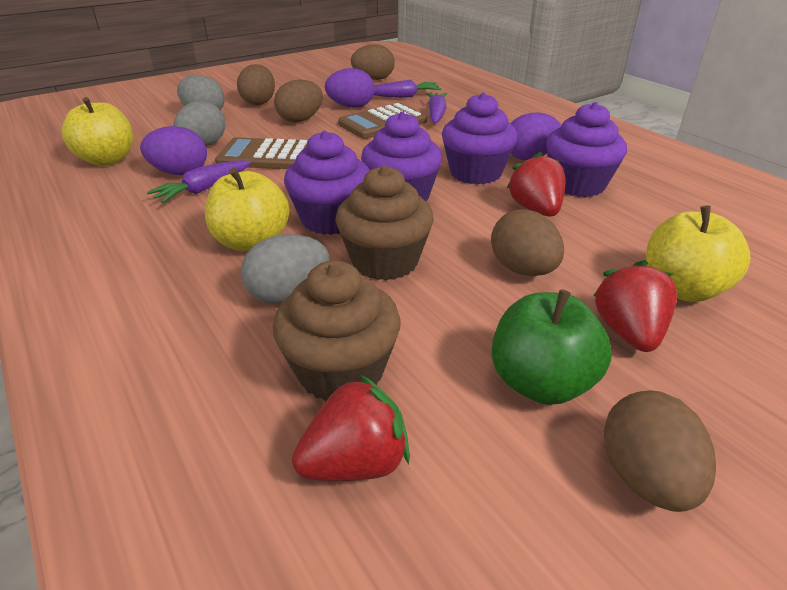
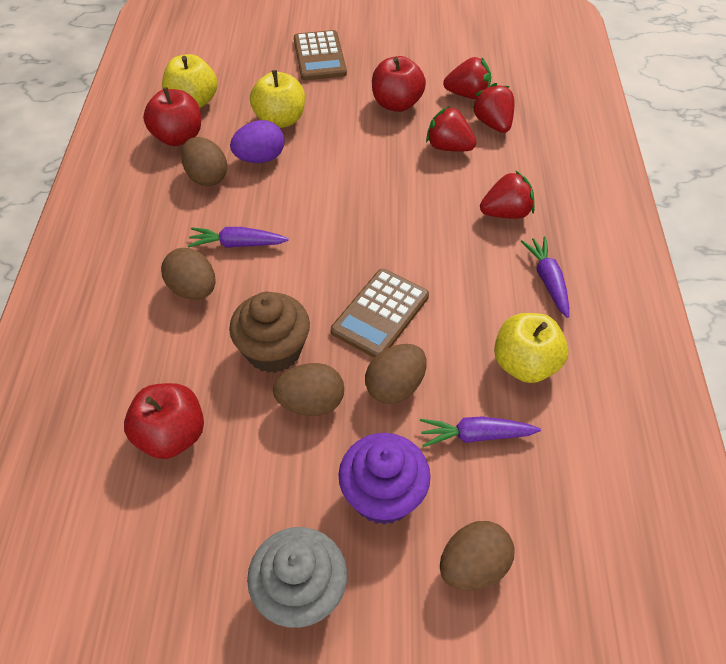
brown cupcake: [273,260,401,402] [336,166,434,280] = 2 -> [229,292,310,373] = 1
green apple: [491,290,612,405] = 1 -> none = 0
grey cupcake: none = 0 -> [247,527,347,628] = 1
grey egg: [174,101,226,146] [177,75,225,110] [241,234,329,304] = 3 -> none = 0
purple cupcake: [284,130,370,235] [361,112,442,202] [442,92,518,185] [546,102,627,197] = 4 -> [339,433,431,525] = 1
purple egg: [140,126,207,175] [325,68,375,108] [511,112,561,160] = 3 -> [230,120,284,163] = 1
red apple: none = 0 -> [124,383,204,459] [143,87,201,146] [372,56,426,112] = 3
red strawberry: [292,375,410,481] [507,152,565,217] [593,260,677,352] = 3 -> [426,106,477,151] [443,57,491,99] [472,83,515,133] [480,170,535,219] = 4

